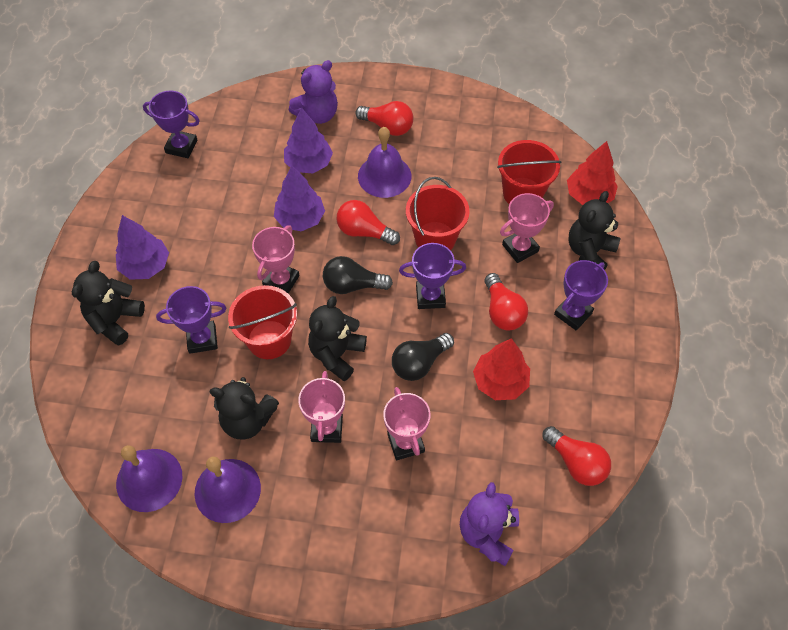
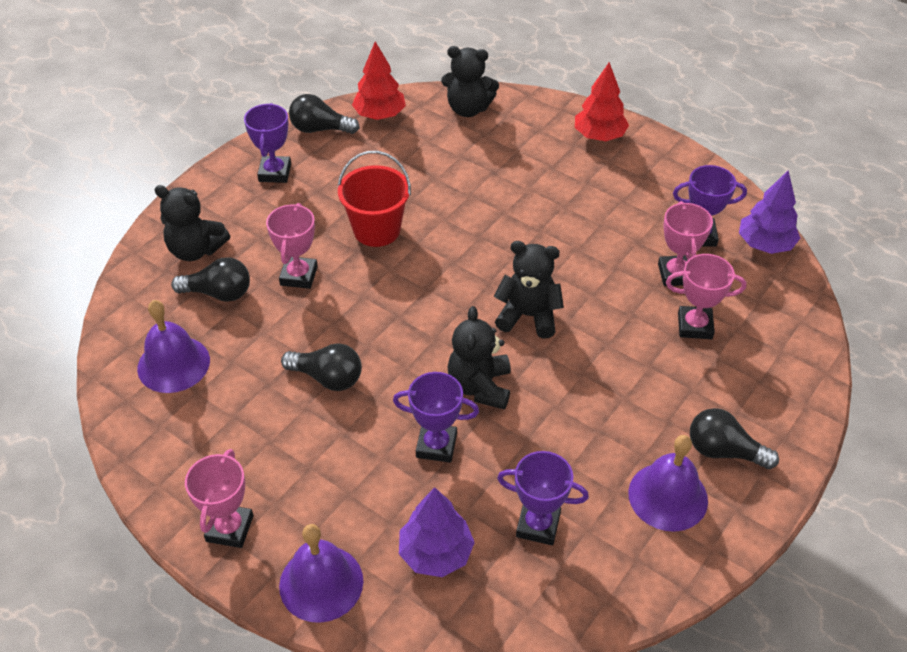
black light bulb: [323,256,393,294] [392,333,454,381] = 2 -> [171,257,250,302] [281,343,362,391] [289,94,360,134] [690,408,779,469] = 4
purple teddy bear: [289,60,338,124] [460,482,519,566] = 2 -> none = 0
purple tree: [116,215,169,280] [274,166,325,231] [284,107,333,173] = 3 -> [399,487,475,577] [739,171,800,254] = 2
red bucket: [228,285,297,359] [406,177,470,250] [497,140,562,204] = 3 -> [338,151,411,247] = 1
red light bulb: [336,200,400,245] [355,101,413,136] [485,273,528,331] [543,426,611,486] = 4 -> none = 0

